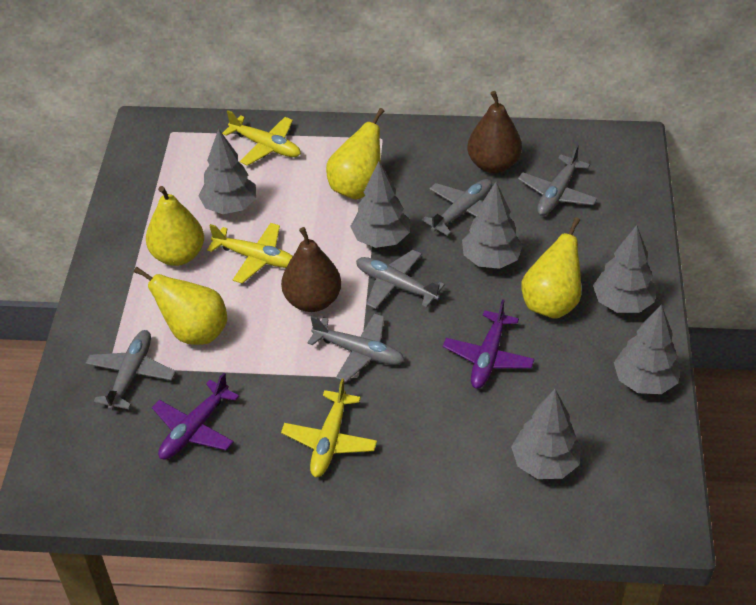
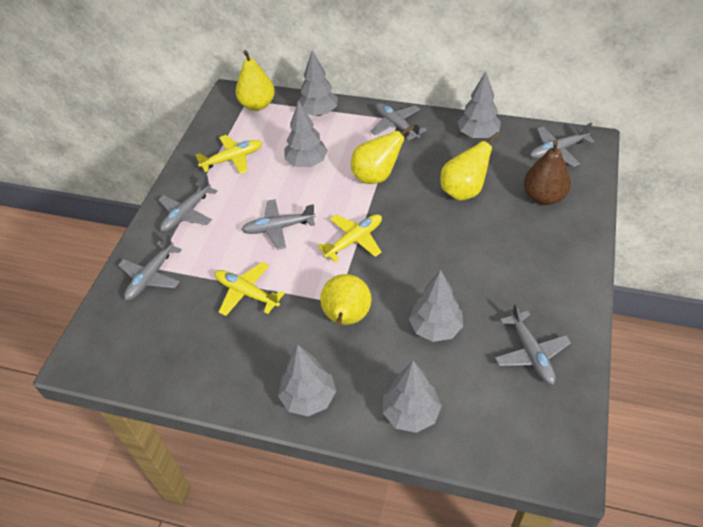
brown pear: [281,227,341,312] [467,91,522,173] = 2 -> [524,141,571,205] = 1
grey plane: [85,330,176,411] [307,313,404,382] [356,250,445,309] [422,179,492,236] [518,145,598,216] = 5 -> [118,234,182,300] [158,175,218,232] [242,199,316,250] [371,103,427,141] [495,303,571,385] [530,123,595,167] = 6
purple plane: [152,373,239,459] [443,299,534,389] = 2 -> none = 0

